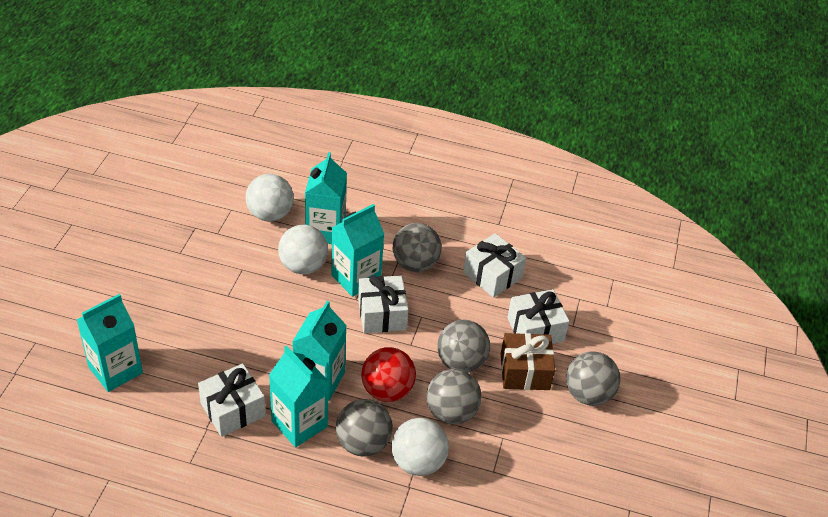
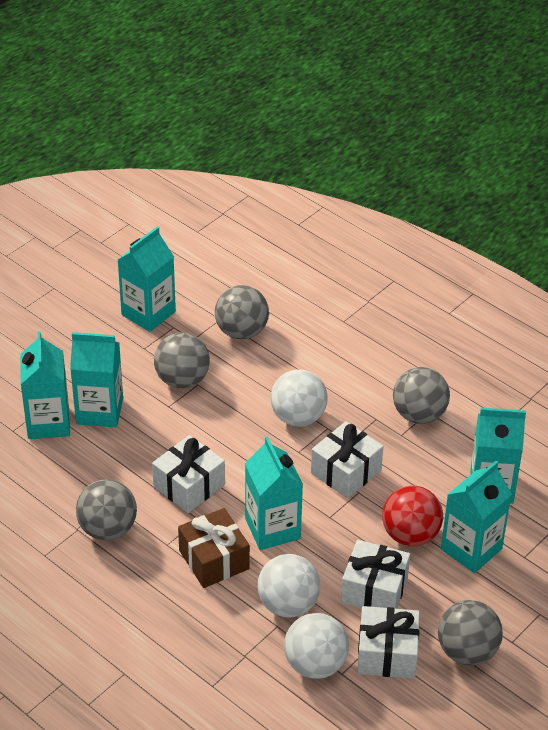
turquoise carton: [77,294,143,392] [269,346,328,447] [292,301,347,401] [305,152,347,244] [331,204,384,297] = 5 -> [20,331,70,439] [70,332,123,427] [118,227,176,332] [245,437,303,550] [441,461,512,573] [470,408,526,504] = 6

